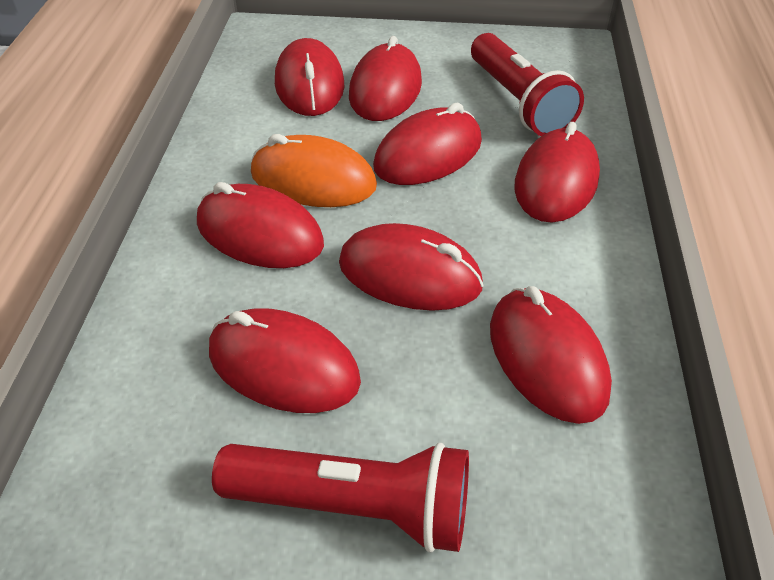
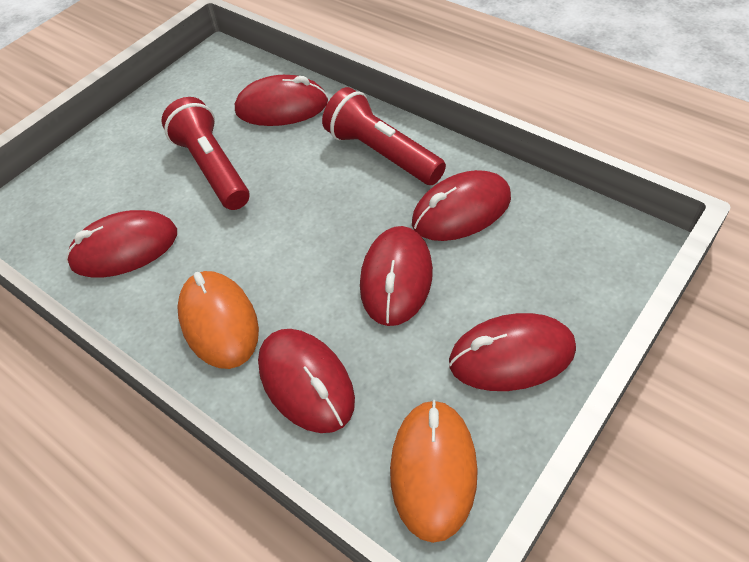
orange mouse: [251,134,377,207] = 1 -> [177,271,259,369] [390,400,478,543] = 2
red mouse: [197,182,324,268] [209,309,361,413] [275,38,345,116] [339,223,484,311] [349,36,422,121] [373,103,482,185] [490,286,612,424] [515,122,600,222] = 8 -> [66,210,177,278] [235,75,328,126] [258,329,355,433] [360,226,433,326] [412,170,511,241] [449,313,576,391] = 6

